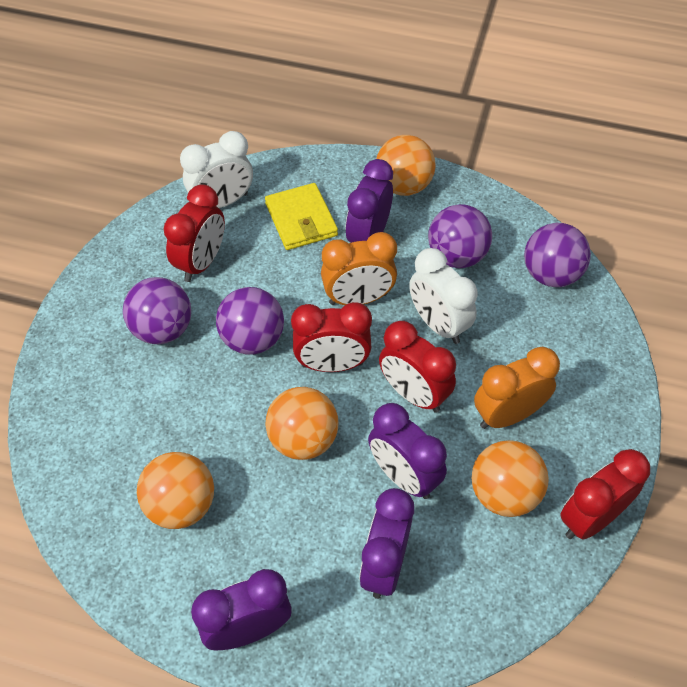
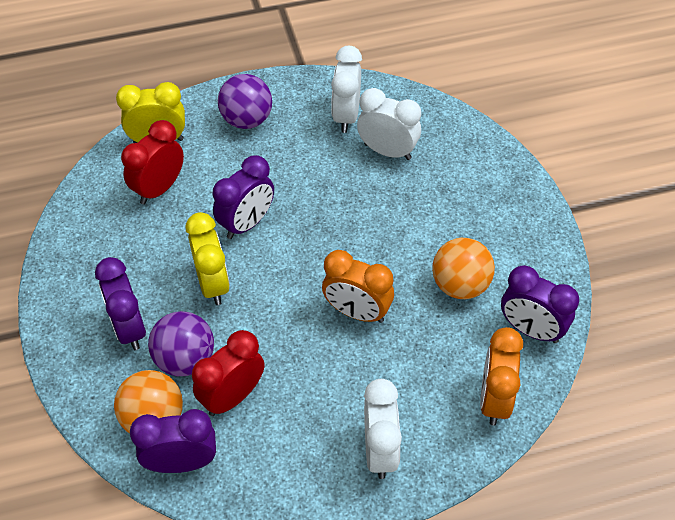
orange ball: [137,452,214,529] [265,387,338,460] [376,135,436,196] [472,440,549,517] = 4 -> [114,370,183,433] [432,238,495,299] = 2
purple ball: [123,277,191,344] [216,287,284,355] [428,204,492,268] [524,223,591,287] = 4 -> [148,311,214,376] [218,74,272,129] = 2
red clock: [164,184,225,282] [291,302,372,372] [379,321,456,413] [560,449,650,539] = 4 -> [121,120,184,204] [192,330,264,416] = 2
white clock: [180,131,253,208] [409,248,477,344] = 2 -> [331,46,362,133] [357,88,421,160] [364,379,402,479] = 3
yellow clock: none = 0 -> [116,82,185,143] [186,212,230,305] = 2
yellow wallet: [265,183,338,250] = 1 -> none = 0

